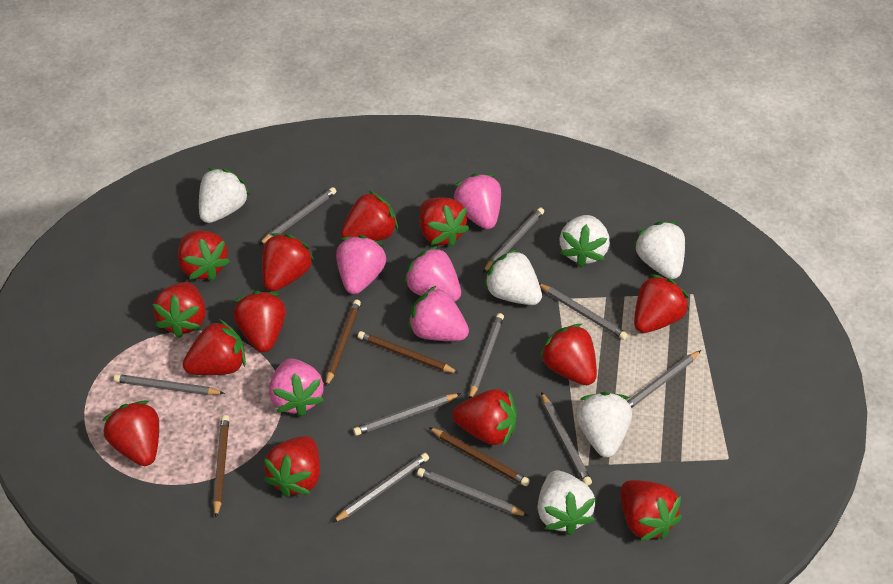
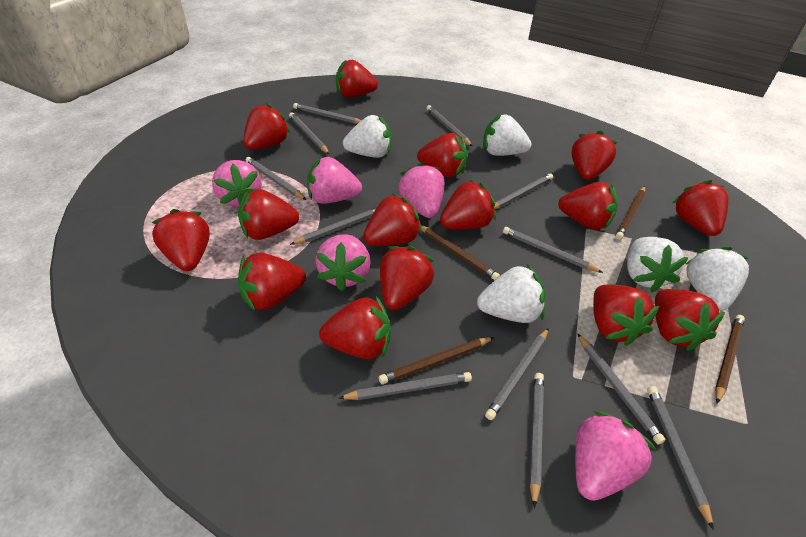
grey pencil: [114,374,225,395] [259,187,336,245] [332,453,429,523] [353,393,461,436] [417,468,528,516] [469,313,504,399] [483,207,544,273] [539,283,628,340] [541,392,592,486] [627,350,701,408] = 10 -> [246,157,306,200] [289,112,329,154] [290,207,377,245] [293,103,361,124] [339,372,472,400] [427,105,473,147] [485,328,549,420] [494,173,553,209] [503,227,603,273] [530,373,544,508] [577,333,666,445] [647,386,714,530] = 12
red strawberry: [102,401,159,466] [152,282,206,338] [178,231,230,281] [183,319,246,375] [233,291,286,352] [262,233,315,291] [264,436,320,498] [341,190,398,241] [419,197,469,247] [452,389,517,446] [539,324,597,385] [620,480,682,541] [634,274,689,333] = 13 -> [151,209,210,271] [238,189,299,240] [238,253,306,311] [243,103,290,150] [319,296,391,359] [336,59,378,97] [363,194,422,246] [380,246,434,310] [417,133,467,177] [440,180,496,229] [558,182,618,230] [571,131,617,180] [593,285,659,346] [655,289,725,351] [673,180,729,236] = 15
white strawberry: [199,168,250,223] [484,249,542,305] [538,470,595,535] [559,215,610,267] [576,392,632,458] [633,221,685,279] = 6 -> [343,115,392,158] [477,264,546,323] [483,114,531,156] [627,237,688,292] [686,247,749,310] = 5

